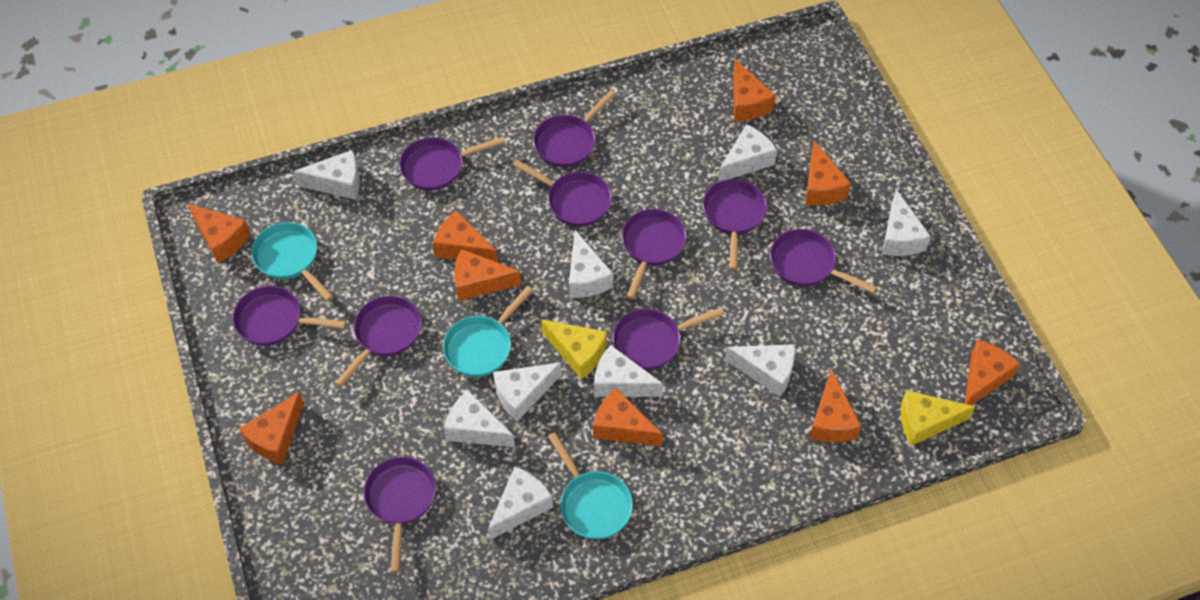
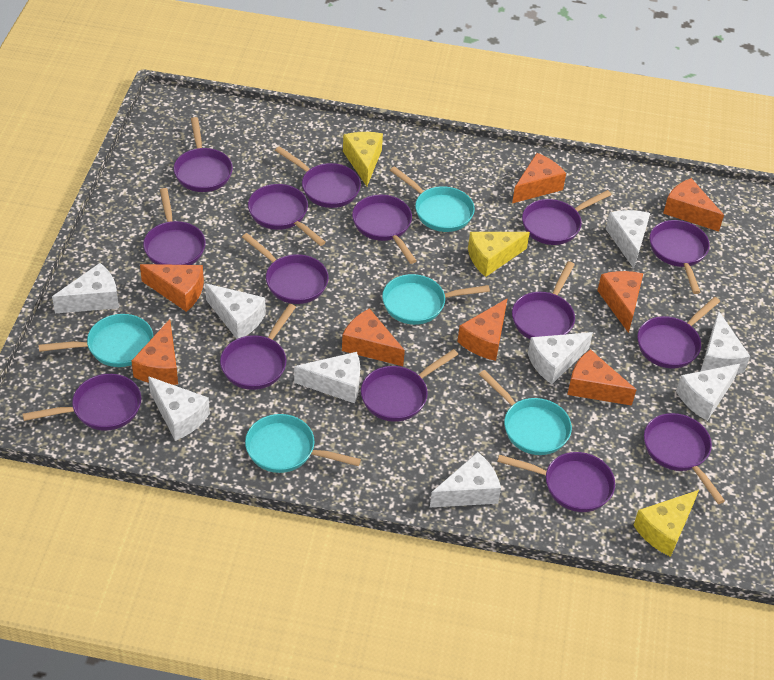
orange cheese: [188,204,251,263] [239,391,304,464] [433,210,498,263] [454,249,521,301] [593,388,663,446] [733,59,776,121] [805,141,851,205] [809,369,861,442] [965,340,1020,405] = 9 -> [131,319,178,385] [140,264,204,312] [342,308,405,366] [457,298,508,361] [512,153,566,203] [567,349,636,406] [597,271,643,333] [663,178,724,232] = 8
purple pan: [233,286,346,346] [335,296,422,387] [364,457,436,573] [399,137,505,191] [513,159,612,227] [533,90,616,167] [612,307,724,370] [621,209,687,300] [703,179,767,270] [770,229,877,294] = 10 -> [22,374,141,431] [143,188,206,265] [174,117,233,192] [220,304,296,390] [242,233,329,304] [248,184,326,246] [275,146,361,208] [352,195,417,264] [361,349,458,422] [497,452,615,512] [512,261,575,339] [522,190,611,245] [637,297,720,369] [644,413,725,504] [650,220,710,294] = 15
turquoise pan: [251,222,333,301] [443,286,534,377] [548,432,633,540] = 3 -> [38,314,154,367] [245,414,361,473] [382,274,490,325] [390,166,475,232] [479,370,572,455] = 5
yellow cheese: [541,319,607,379] [901,390,976,446] = 2 -> [343,132,383,186] [468,232,530,277] [633,490,699,557] = 3

